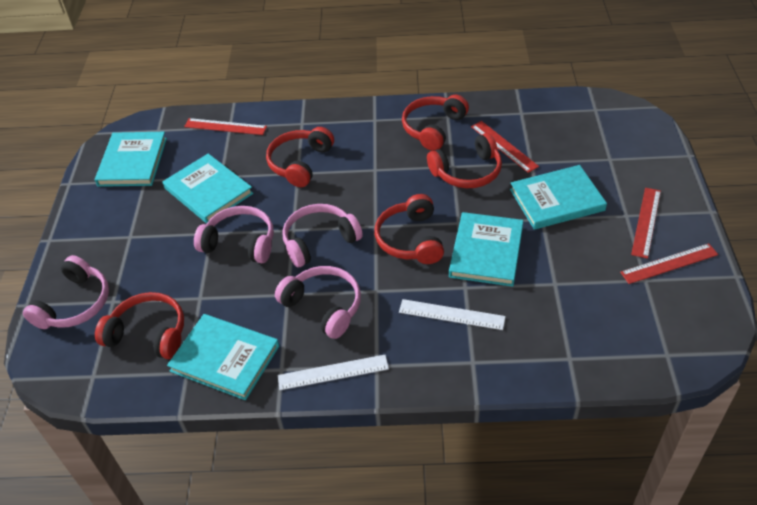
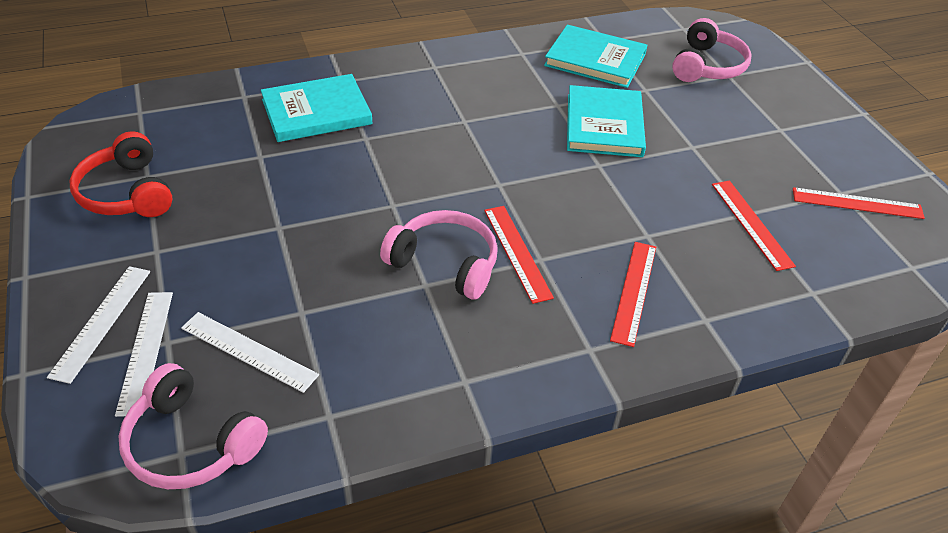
pink headphones: [23,255,109,329] [194,206,273,263] [275,266,361,339] [282,204,363,267] = 4 -> [118,363,268,489] [380,210,498,300] [672,18,752,82] = 3
red headphones: [95,292,184,359] [266,127,334,187] [375,194,444,264] [402,95,469,151] [427,133,502,188] = 5 -> [69,131,172,217] = 1
turquoise book: [95,132,167,187] [163,154,253,224] [167,314,279,400] [449,212,524,287] [510,165,607,230] = 5 -> [261,74,373,142] [544,25,648,88] [567,85,646,157] = 3
white ruler: [278,355,389,390] [399,299,506,330] = 2 -> [47,266,150,384] [115,292,173,417] [181,312,319,393] = 3

